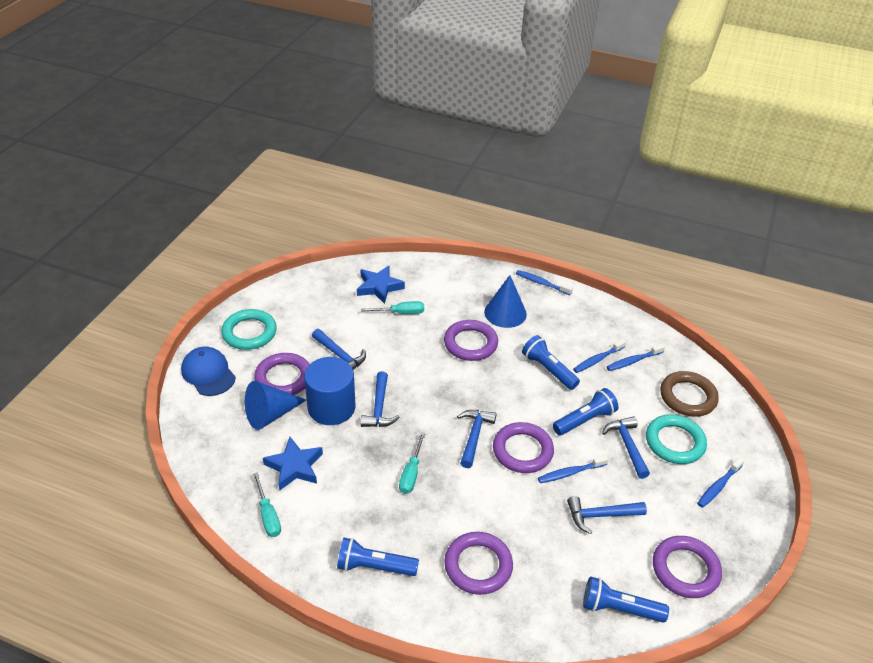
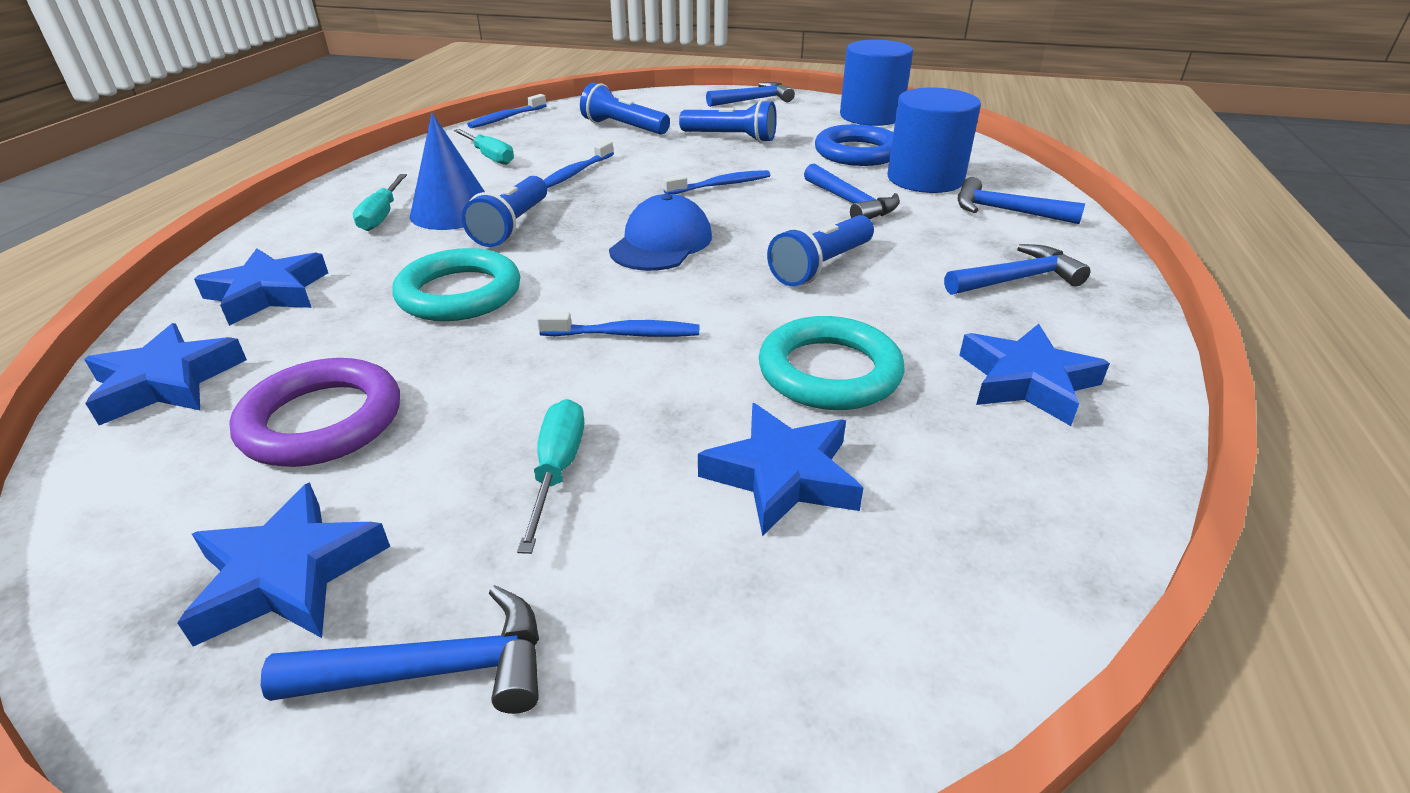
blue cone: [245,381,306,430] [484,275,527,328] = 2 -> [410,113,485,230] = 1
blue cylinder: [304,357,355,425] = 1 -> [840,40,913,126] [887,87,981,193] = 2
blue ring: none = 0 -> [815,124,893,166] = 1
blue star: [263,437,323,491] [357,265,405,304] = 2 -> [84,323,247,425] [177,482,390,646] [194,249,328,326] [698,403,863,536] [959,324,1110,426] = 5
blue toothbrush: [516,270,573,295] [538,455,608,483] [573,339,626,373] [607,344,665,371] [697,457,745,508] = 5 -> [467,94,547,128] [537,312,700,337] [543,141,614,188] [663,170,771,194] = 4
brown ring: [660,371,719,417] = 1 -> none = 0
purple ring: [254,353,310,395] [444,320,498,361] [444,532,513,595] [493,422,554,473] [653,536,722,598] = 5 -> [229,358,400,467] = 1

